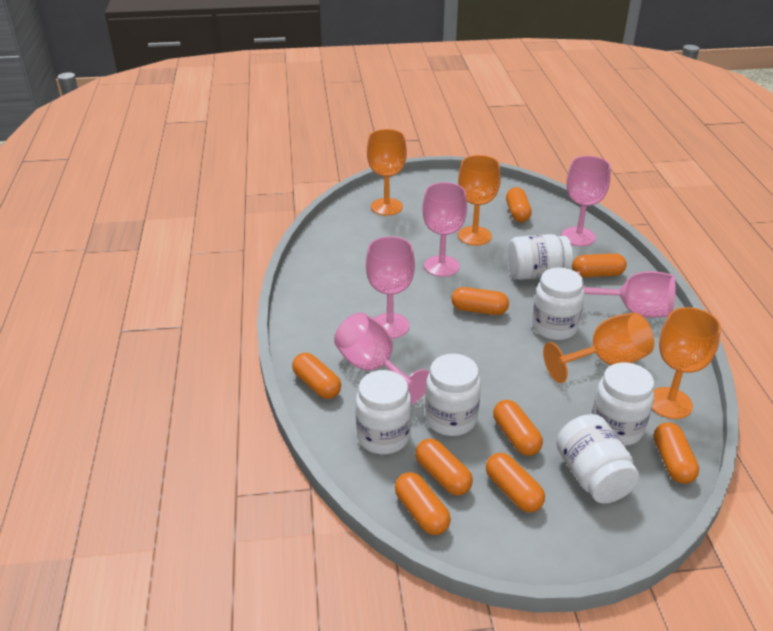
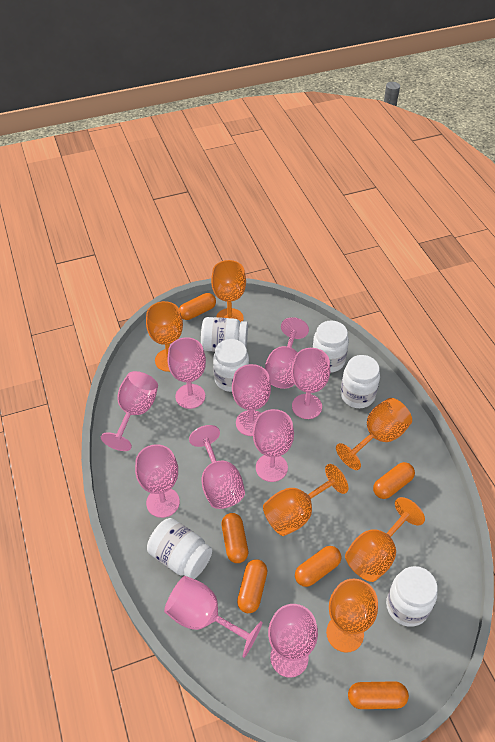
orange capsule: [292,353,341,399] [395,472,451,535] [415,438,473,496] [451,287,509,315] [486,453,545,512] [493,400,543,456] [506,187,532,222] [572,253,627,277] [654,422,699,484] = 9 -> [179,293,216,320] [222,513,248,563] [237,559,267,613] [295,546,341,587] [348,681,409,709] [373,462,415,499] = 6
orange goblet: [367,129,407,216] [458,155,501,246] [543,313,654,383] [652,307,721,419] = 4 -> [146,301,183,372] [211,260,246,323] [263,464,348,536] [326,579,378,652] [336,398,412,470] [345,497,425,582] = 6
pink goblet: [334,313,430,405] [366,236,415,339] [422,182,467,277] [561,156,611,246] [577,271,675,318] = 5 -> [101,371,158,451] [135,444,180,518] [164,576,263,658] [167,337,206,409] [189,425,245,509] [232,364,271,436] [253,409,294,482] [265,317,309,389] [268,604,318,678] [292,348,330,419] = 10

